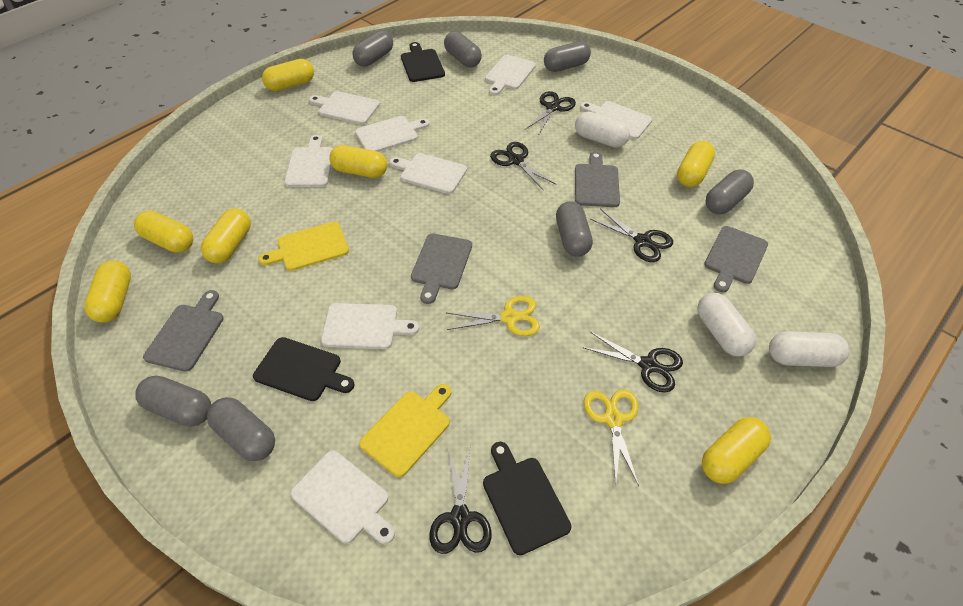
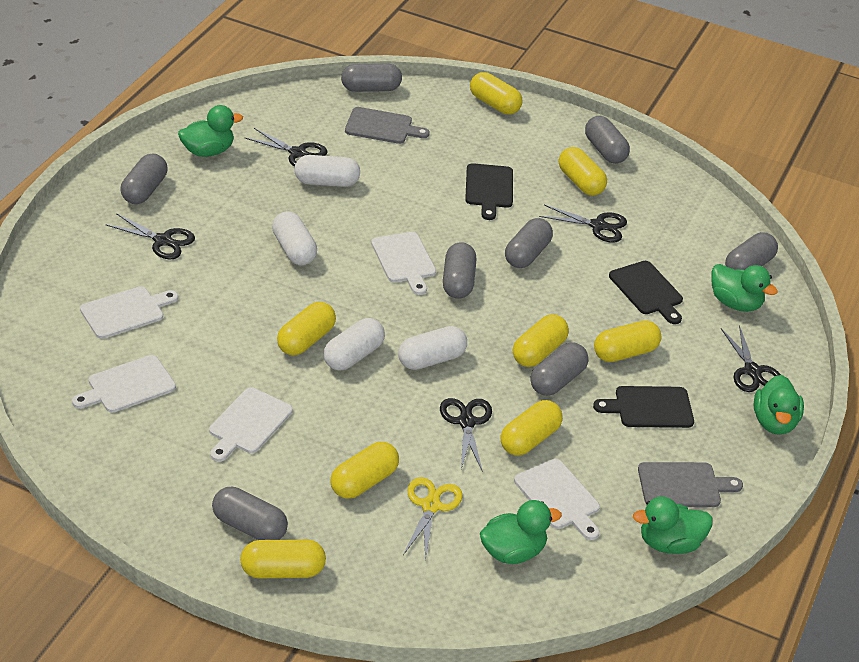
green duck: none = 0 -> [178,105,243,157] [480,500,562,564] [633,496,713,554] [711,264,778,312] [754,375,804,434] = 5
grey capsule: [135,376,211,426] [207,397,275,461] [352,31,393,67] [444,31,482,68] [544,41,591,72] [556,201,593,257] [705,170,754,214] = 7 -> [121,153,167,204] [212,487,288,540] [341,64,402,92] [443,242,476,299] [505,218,553,268] [530,342,589,396] [585,116,630,164] [725,232,778,270] = 8
grey cutting board: [143,290,224,372] [411,233,472,304] [575,152,620,207] [704,226,768,292] = 4 -> [345,107,430,144] [638,462,743,507] = 2
white capsule: [575,112,630,148] [697,293,756,357] [769,331,849,367] = 3 -> [272,211,317,265] [294,155,360,187] [324,318,385,370] [398,326,467,370] = 4
white cutting board: [284,135,333,187] [290,450,395,544] [309,91,380,125] [321,303,419,349] [355,116,429,152] [389,153,467,194] [485,55,536,95] [580,101,652,140] = 8 -> [72,355,176,413] [80,286,178,339] [209,387,293,462] [371,232,436,295] [514,459,600,540] = 5
yellow capsule: [84,260,131,323] [134,211,193,253] [201,208,251,263] [262,59,314,91] [329,145,387,178] [677,141,715,187] [702,417,771,484] = 7 -> [240,539,326,578] [277,302,336,355] [330,442,399,499] [470,72,522,114] [501,400,563,456] [513,314,569,367] [559,147,607,196] [594,320,661,362] = 8
yellow cutting board: [258,222,349,271] [359,384,451,477] = 2 -> none = 0
yellow scissors: [447,296,540,336] [584,389,639,486] = 2 -> [403,477,463,561] = 1

